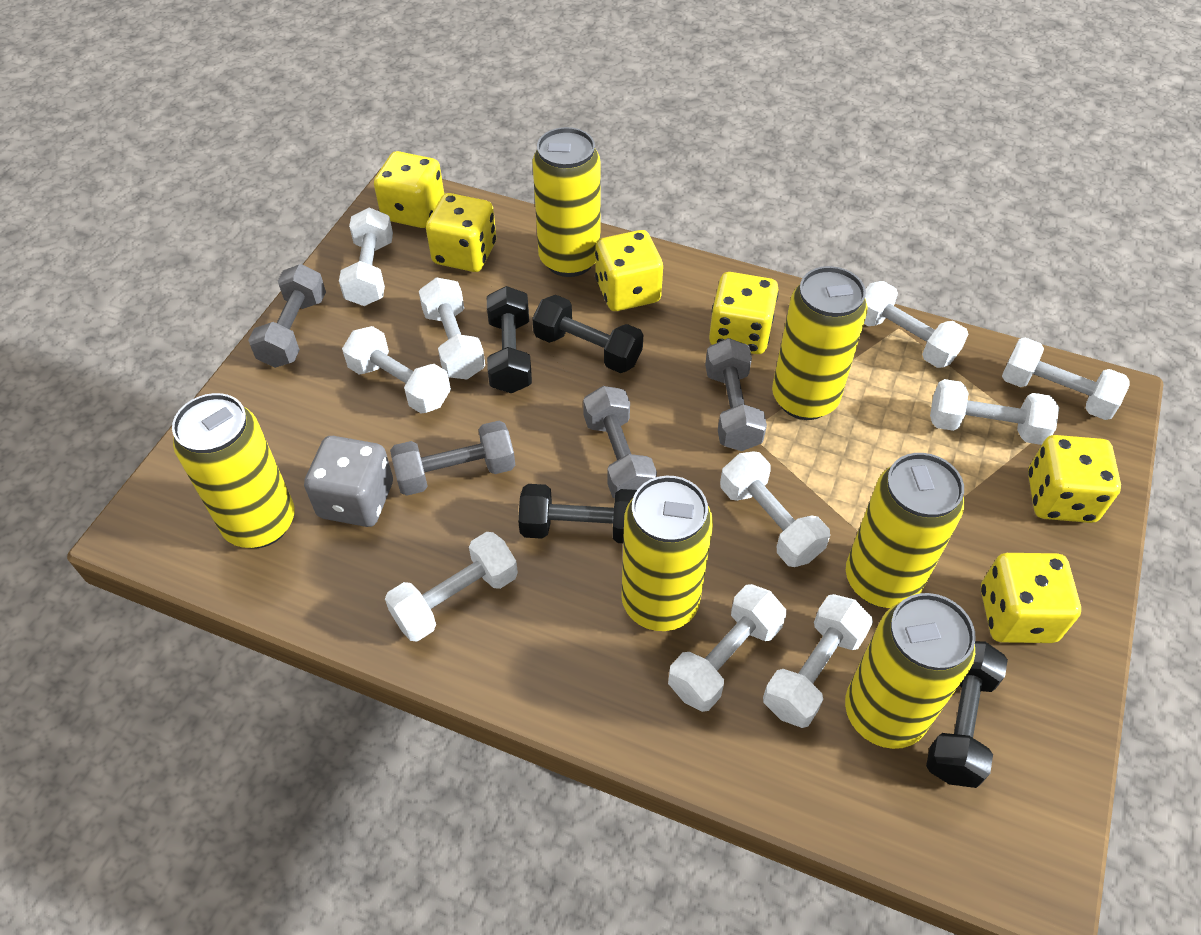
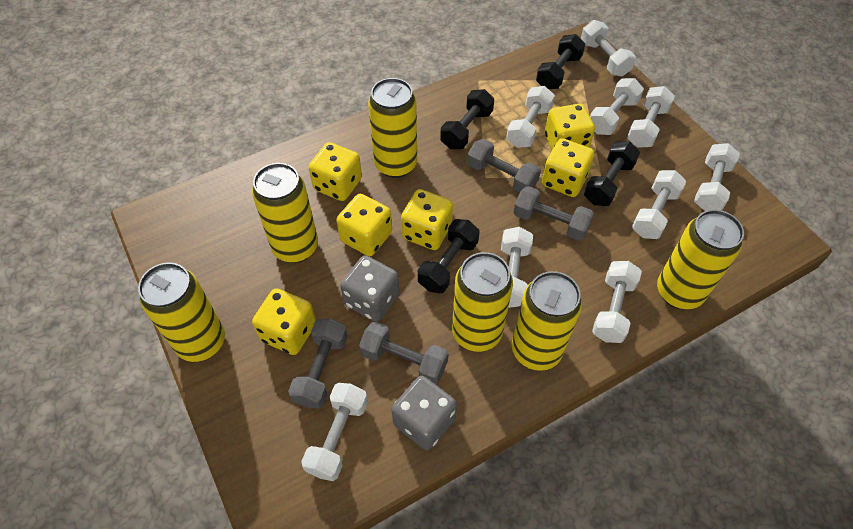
grey dice: [304,436,393,527] = 1 -> [340,255,399,322] [391,376,457,450] = 2
white dumbbell: [339,207,393,306] [342,326,451,414] [385,532,518,642] [419,277,485,379] [668,584,786,712] [720,451,830,567] [763,594,873,728] [864,281,968,368] [930,379,1059,445] [1002,338,1129,420] = 10 -> [301,383,368,481] [501,227,533,308] [506,86,555,148] [581,20,636,77] [590,78,644,135] [592,261,642,343] [627,86,675,148] [632,170,686,239] [694,143,740,211] = 9

